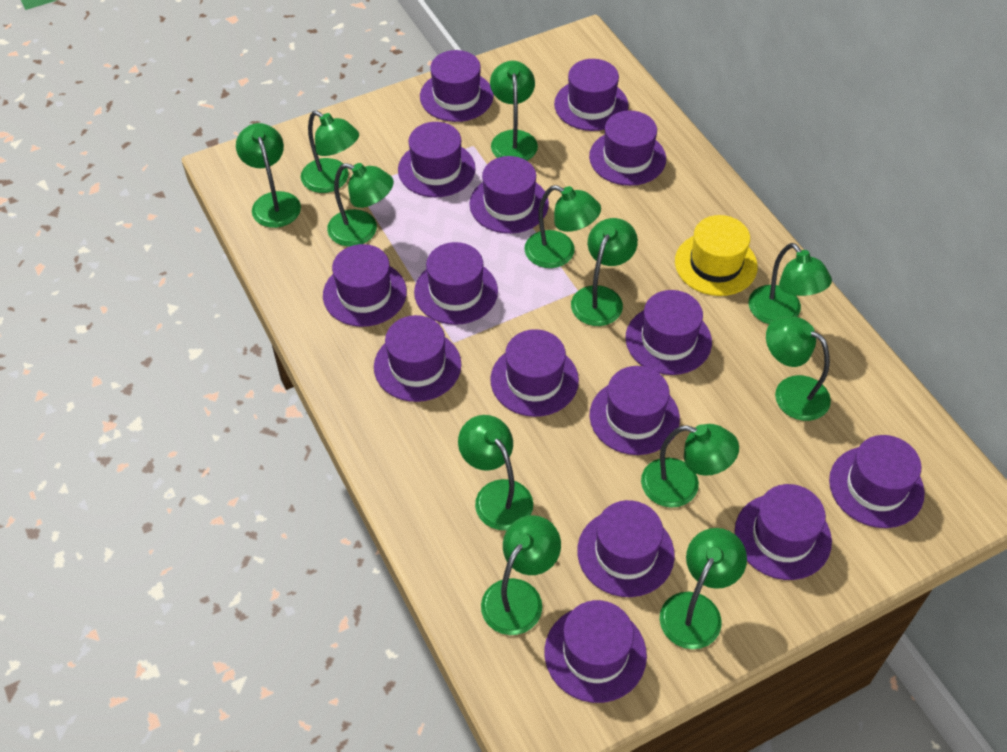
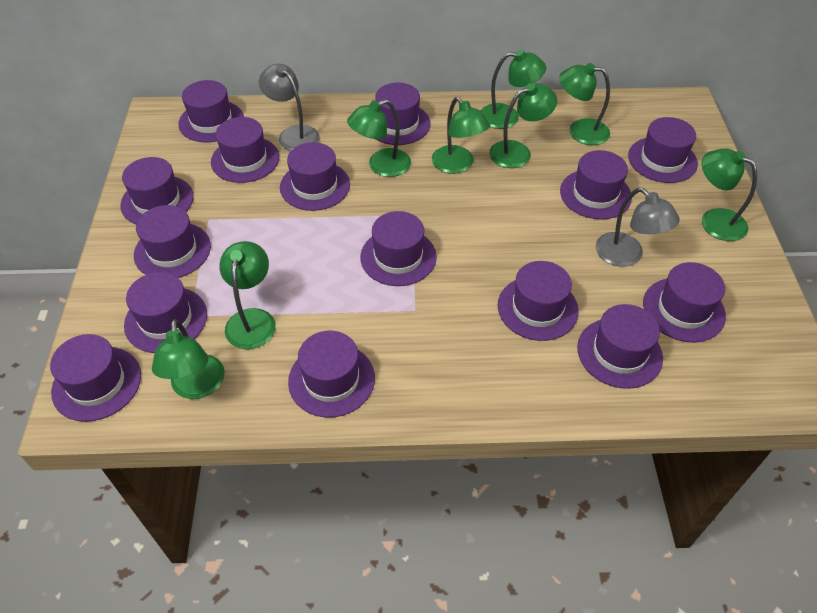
green lamp: [236,123,301,228] [301,111,359,193] [327,163,394,247] [458,415,533,530] [481,515,561,635] [490,61,538,161] [524,185,601,268] [571,218,638,326] [641,424,739,508] [660,528,747,649] [749,243,832,324] [766,316,831,421] = 12 -> [152,319,225,399] [219,241,276,349] [347,99,411,177] [432,97,490,174] [481,50,546,129] [489,83,557,168] [559,63,610,145] [702,149,757,241] = 8
grey lamp: none = 0 -> [259,64,320,151] [596,188,680,267] = 2
yellow hat: [675,215,758,296] = 1 -> none = 0

